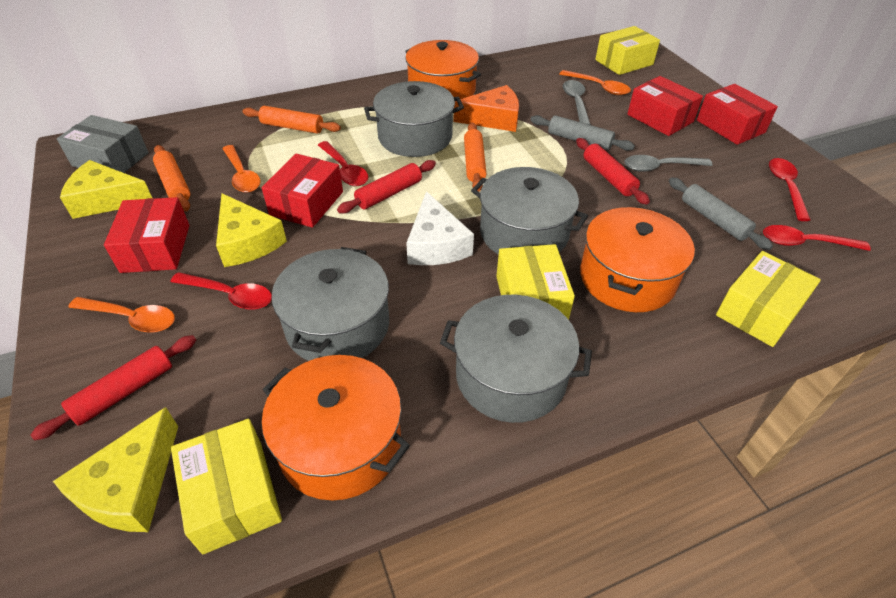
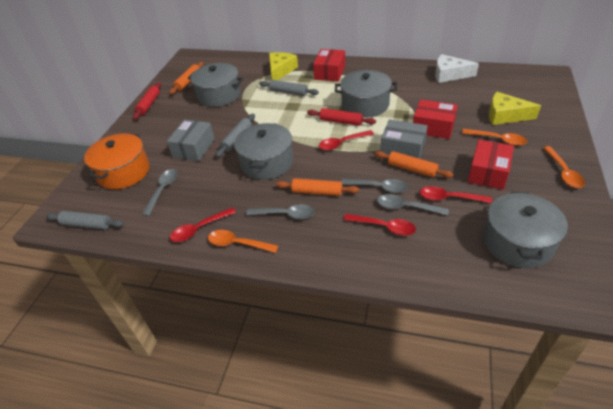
grey box: [57,115,149,173] = 1 -> [167,120,215,161] [381,119,427,159] = 2
grey rolling pin: [530,115,635,151] [669,178,773,250] = 2 -> [46,211,124,230] [216,114,255,157] [259,80,319,96] = 3
grey spoon: [563,80,591,125] [624,155,713,172] = 2 -> [142,169,178,216] [246,204,315,219] [341,179,408,193] [377,194,449,215] = 4
orange cheese: [454,85,519,132] = 1 -> none = 0
orange pot: [262,355,410,500] [405,40,481,99] [580,207,695,312] = 3 -> [84,133,150,189] = 1
red box: [104,197,189,273] [262,153,343,228] [627,76,703,136] [697,84,778,145] = 4 -> [313,49,345,81] [413,100,458,139] [468,140,514,190] = 3
red rolling pin: [30,335,196,440] [337,160,436,214] [576,138,650,205] = 3 -> [133,82,161,120] [307,108,376,126] = 2
yellow box: [171,419,282,554] [496,244,575,320] [595,26,660,75] [716,251,821,347] = 4 -> none = 0
yellow cheese: [53,407,178,532] [60,160,152,219] [216,193,287,267] = 3 -> [269,52,298,80] [489,92,541,125] = 2

